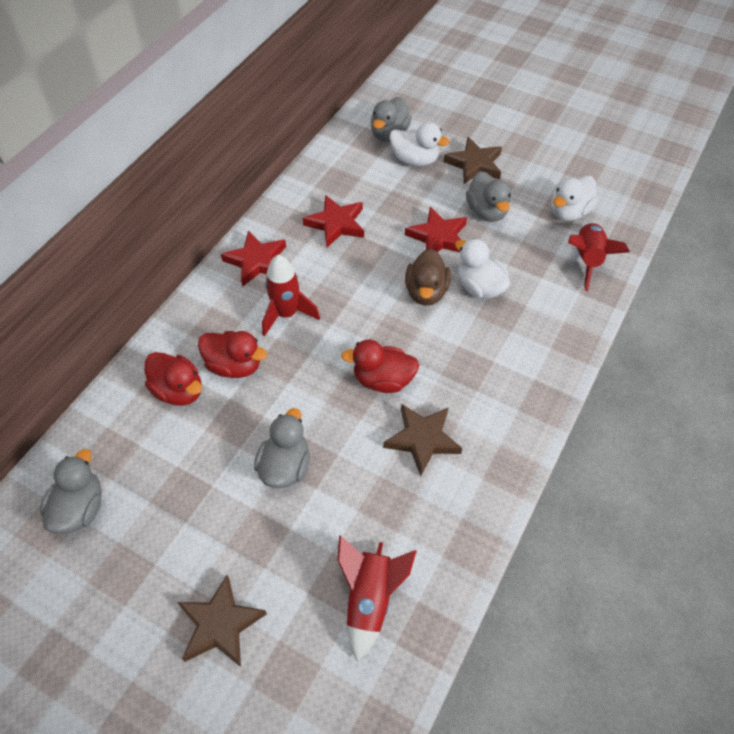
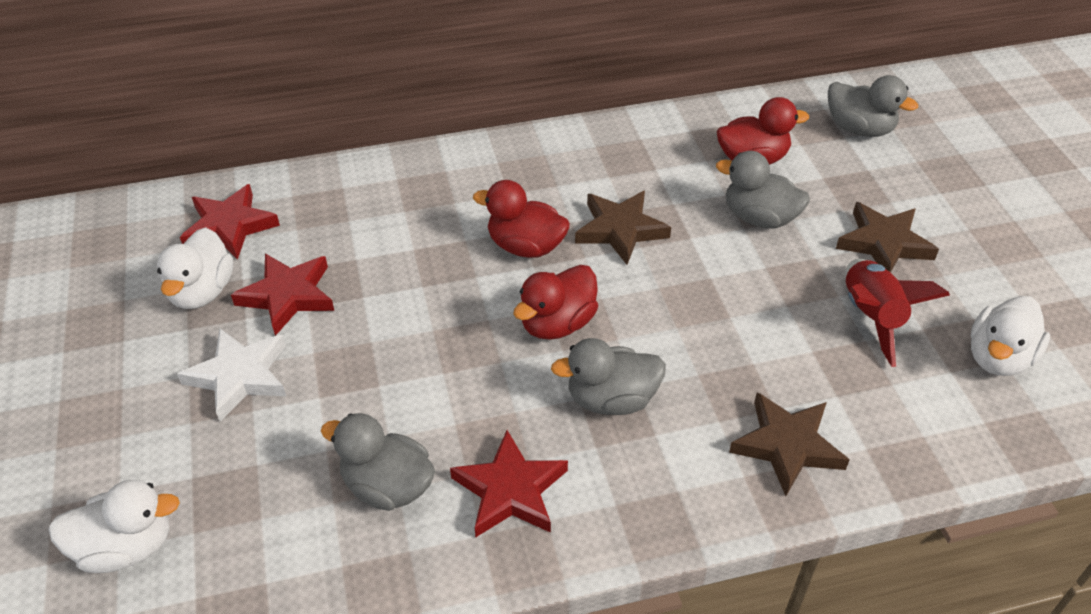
brown duck: [405,249,451,305] = 1 -> none = 0
red rocket: [262,255,320,336] [338,535,417,661] [568,222,630,291] = 3 -> [846,259,950,367] = 1
white star: none = 0 -> [177,328,286,422] = 1

